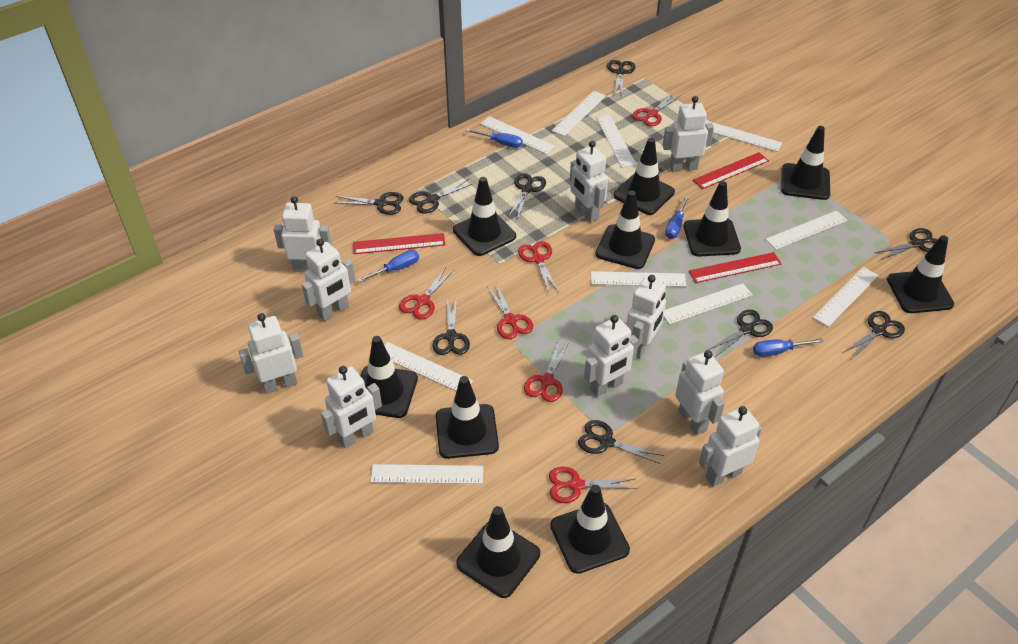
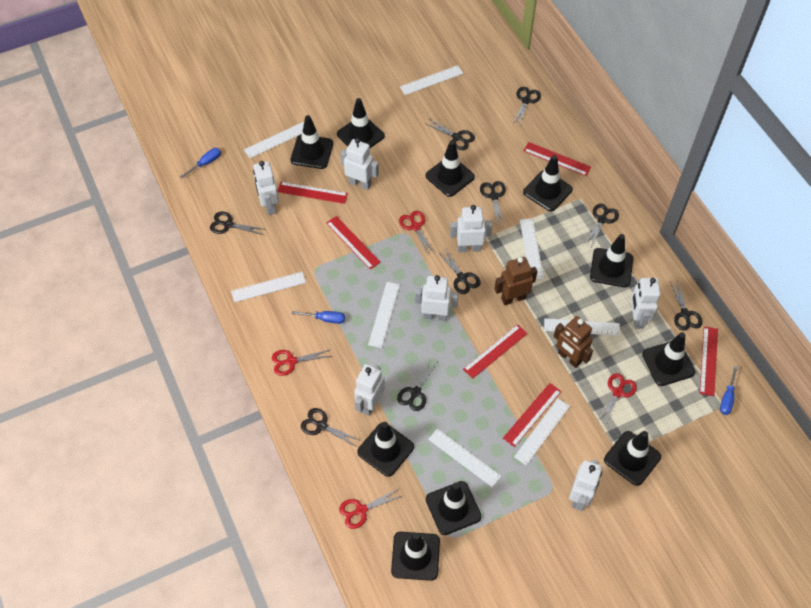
blue screwdriver: [358,250,419,282] [466,129,522,148] [665,196,689,239] [753,338,824,357] = 4 -> [180,148,221,178] [292,311,345,324] [720,365,738,415] = 3
brown robot: none = 0 -> [495,257,537,305] [554,316,593,368] = 2
red ruler: [353,233,445,254] [689,252,781,283] [693,152,769,189] = 3 -> [277,182,348,204] [326,216,381,270] [463,324,527,379] [503,383,561,447] [523,142,591,176] [700,326,718,396] = 6
red scissors: [399,267,454,320] [487,284,533,339] [518,241,559,292] [524,341,569,402] [549,467,637,503] [632,93,681,126] = 6 -> [272,349,331,376] [339,488,403,529] [399,211,435,255] [596,373,637,425] = 4
white robot: [239,313,304,394] [274,196,332,272] [302,239,356,321] [321,366,382,448] [570,141,608,223] [584,315,639,397] [626,275,666,359] [663,96,714,172] [675,350,725,435] [699,406,762,487] = 10 -> [253,161,279,215] [341,138,379,190] [354,364,385,416] [415,275,458,321] [450,205,492,252] [569,460,602,511] [631,278,660,329] = 7
white ruler: [370,464,483,484] [384,342,473,391] [480,116,555,154] [552,91,606,136] [591,271,686,287] [596,115,636,168] [664,283,753,324] [705,121,782,152] [765,211,847,250] [813,267,878,327] = 10 -> [231,272,306,302] [244,122,304,158] [368,282,400,348] [400,65,463,95] [428,429,501,487] [514,398,570,465] [520,219,544,280] [544,318,620,336] = 8

